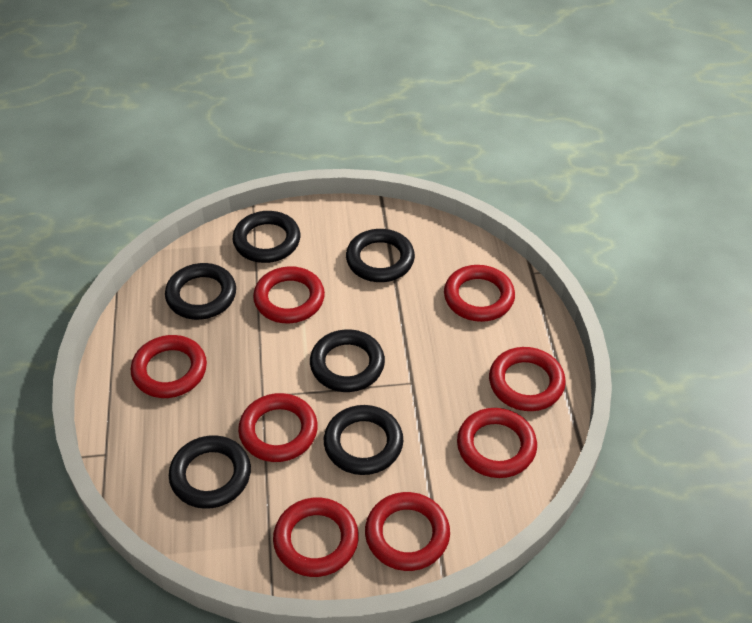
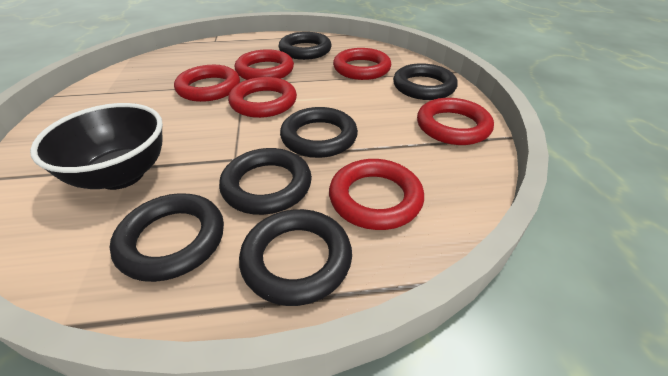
black bowl: none = 0 -> [30,103,163,190] = 1
red ring: [131,335,207,398] [238,393,318,462] [253,266,325,323] [273,497,359,577] [365,492,450,571] [444,265,515,322] [457,408,537,478] [489,347,566,411] = 8 -> [174,65,240,102] [228,77,297,118] [235,49,294,80] [329,159,424,230] [333,48,391,80] [417,98,494,145] = 6

